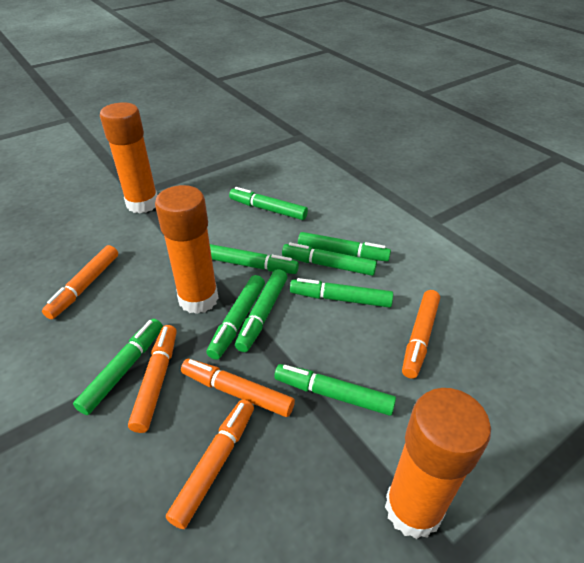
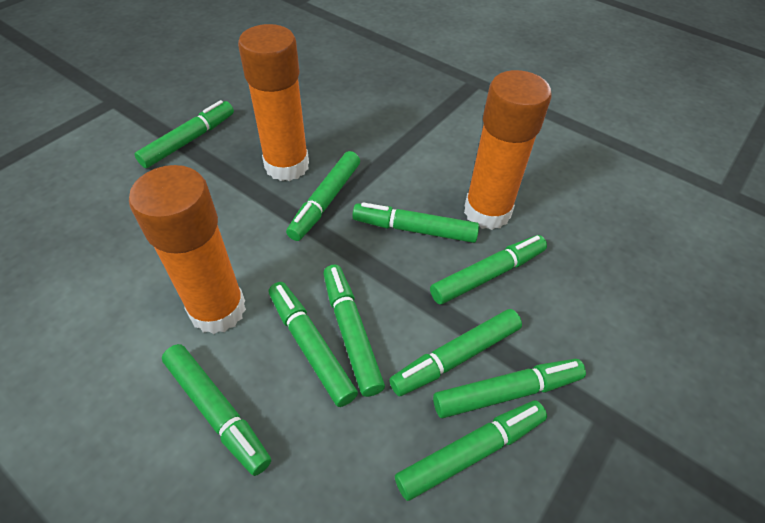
green marker: [73,319,163,415] [206,275,265,360] [210,244,299,274] [229,187,308,220] [235,269,287,352] [274,364,396,416] [282,243,377,276] [290,278,393,308] [298,232,391,261] = 9 -> [134,100,234,168] [162,344,271,476] [269,282,358,407] [286,151,360,241] [323,264,385,397] [352,202,479,243] [389,309,522,396] [395,400,547,501] [430,235,547,305] [433,359,586,418] = 10
orange marker: [42,245,118,319] [128,325,177,433] [166,399,254,529] [181,359,295,417] [402,290,440,379] = 5 -> none = 0

